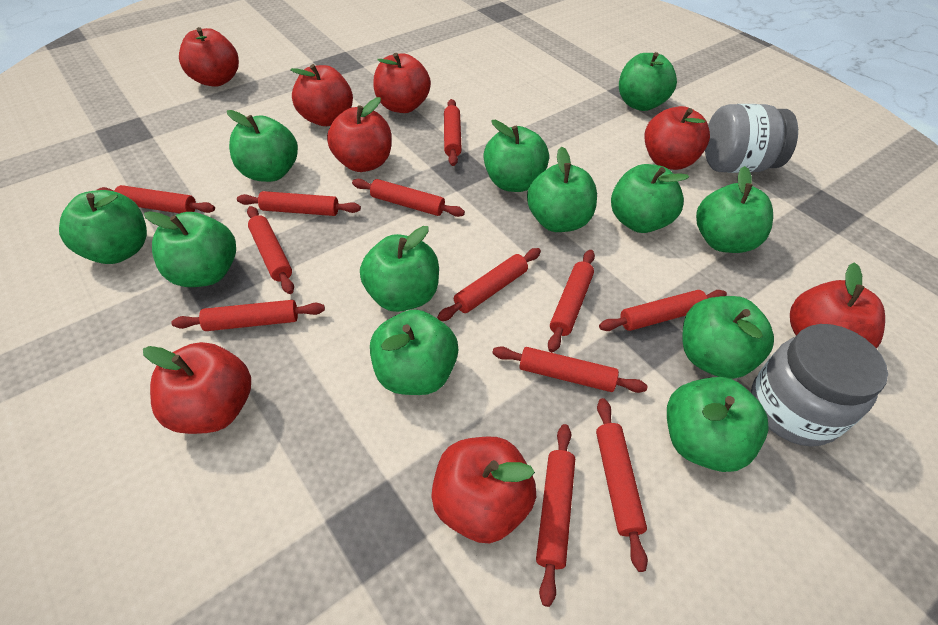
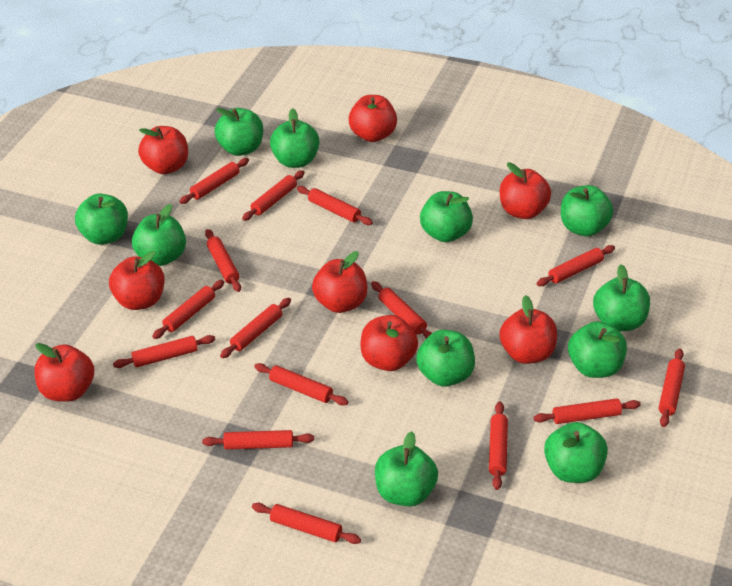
green apple: [59,190,147,264] [144,211,236,287] [227,110,298,182] [360,226,439,312] [370,310,459,395] [483,120,549,192] [527,147,597,232] [611,164,689,233] [619,52,677,111] [667,377,768,472] [682,296,774,379] [696,166,773,253] = 12 -> [75,193,128,245] [132,204,186,266] [215,108,263,156] [270,108,320,168] [375,431,438,507] [416,330,475,387] [420,191,473,242] [544,422,608,483] [561,185,613,236] [568,321,627,378] [593,264,650,331] = 11
grey jar: [705,104,798,173] [751,324,888,446] = 2 -> none = 0
red rolling pin: [97,185,215,213] [172,300,325,331] [237,191,361,216] [247,206,294,294] [352,179,465,217] [437,248,541,321] [444,99,462,166] [492,346,648,393] [536,424,575,607] [548,250,595,353] [596,398,648,572] [599,290,727,331] = 12 -> [113,335,216,368] [152,280,224,339] [179,158,249,204] [202,430,314,450] [205,229,241,292] [220,298,291,358] [242,170,305,221] [252,503,361,544] [254,363,348,405] [297,186,373,225] [371,281,432,339] [489,402,508,490] [533,398,641,424] [537,245,615,286] [659,348,685,427] = 15

